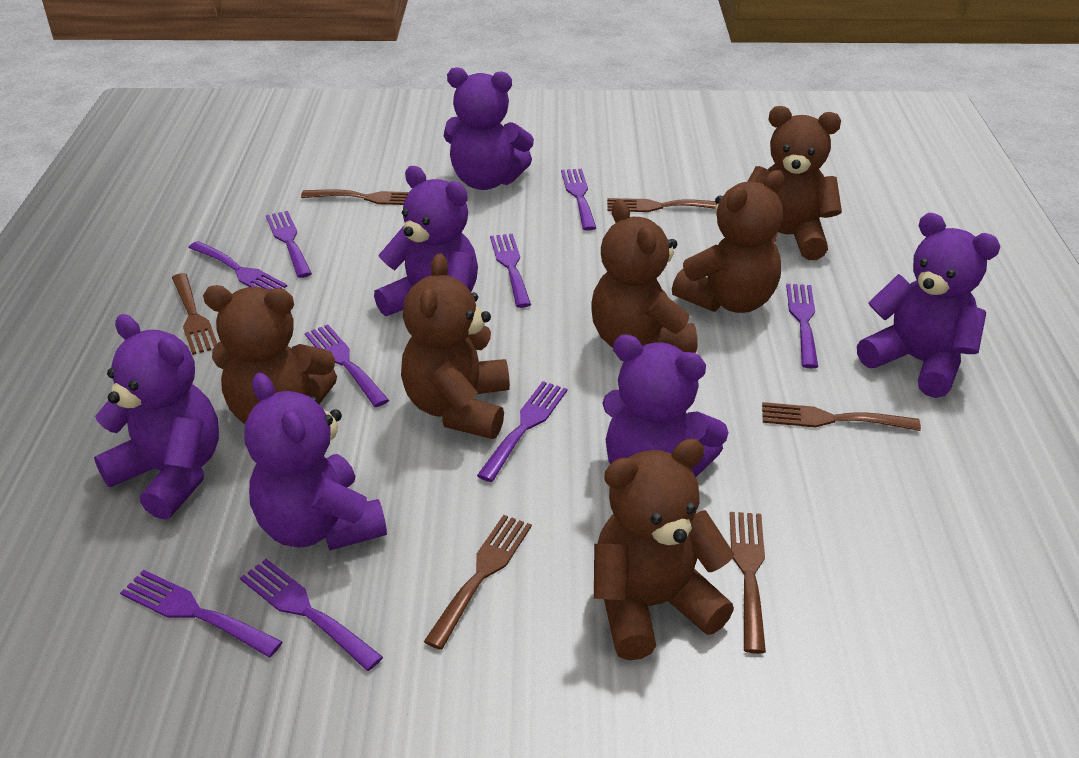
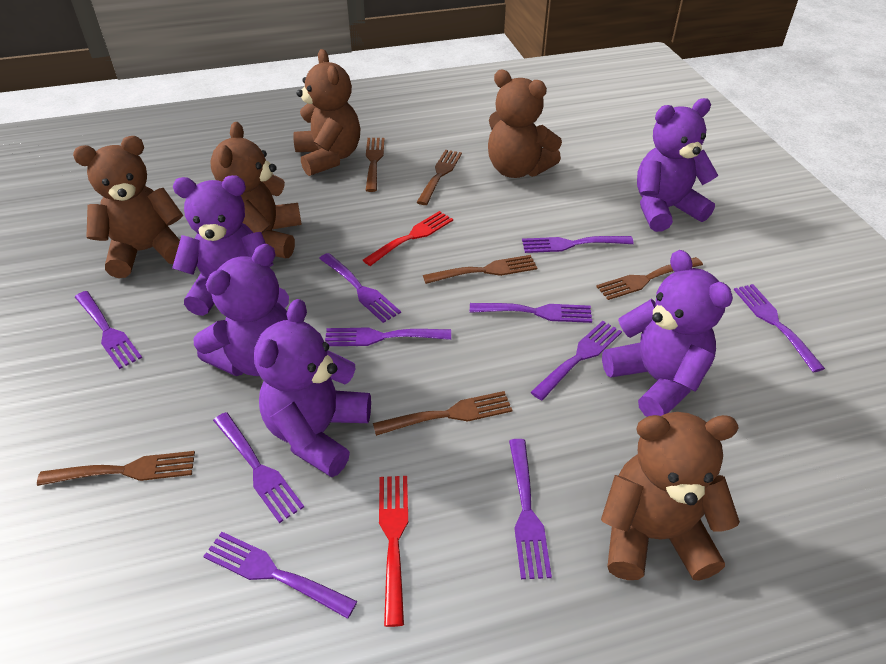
brown teddy bear: [203,285,337,424] [401,253,510,439] [591,199,698,353] [594,439,734,660] [672,170,784,313] [747,106,842,260] = 6 -> [73,136,183,278] [210,122,302,258] [293,49,360,176] [488,70,562,178] [601,412,740,581] = 5
purple fork: [120,570,283,657] [188,241,287,290] [240,559,383,671] [266,211,312,278] [305,325,389,407] [477,381,567,482] [490,234,531,308] [561,169,596,231] [786,284,818,369] = 9 -> [75,291,142,369] [203,532,357,619] [213,412,304,523] [319,253,401,323] [325,328,451,346] [470,303,592,323] [509,439,552,579] [522,236,634,253] [531,321,622,401] [734,284,825,372] = 10
purple teddy bear: [94,314,219,520] [244,373,387,550] [374,166,478,316] [444,67,534,190] [602,334,729,477] [857,213,1000,398] = 6 -> [172,175,274,316] [194,244,289,376] [254,299,371,477] [602,250,733,417] [637,98,719,232] = 5
red fork: none = 0 -> [363,211,453,266] [379,476,408,627] = 2

